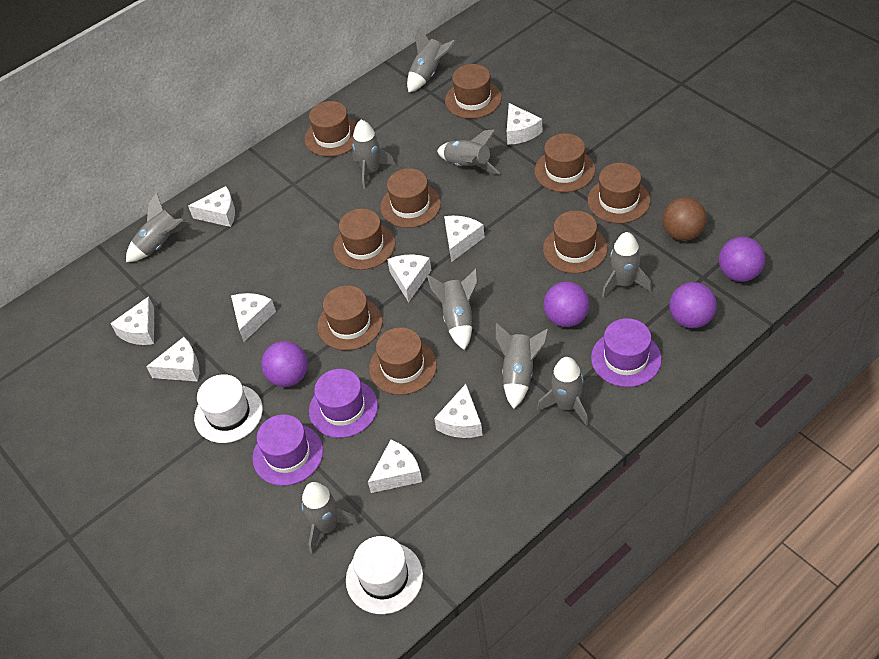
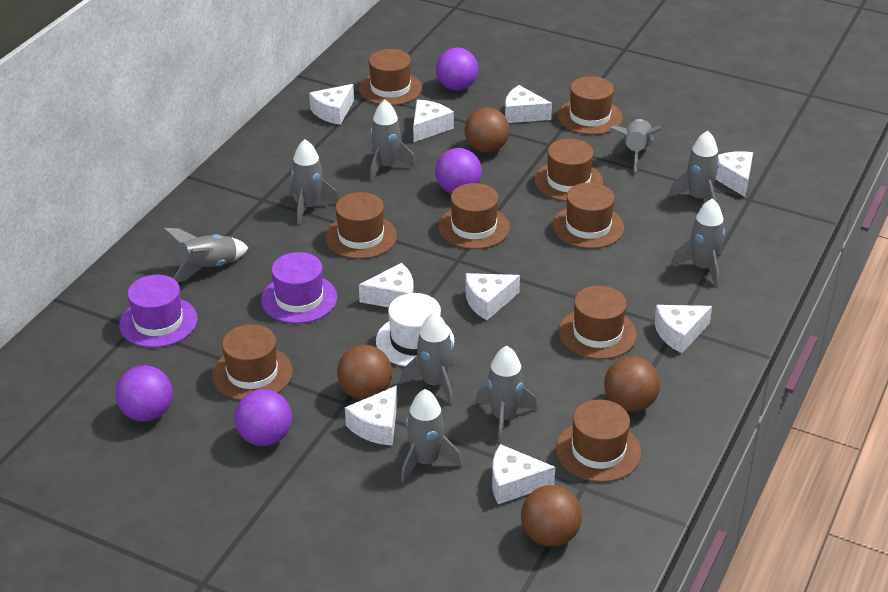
brown ball: [662,197,707,241] = 1 -> [337,345,392,400] [464,107,509,153] [521,485,582,547] [604,356,660,412] = 4
purple hat: [252,414,323,486] [309,369,378,438] [591,318,662,387] = 3 -> [119,275,198,348] [261,252,337,324] = 2
white hat: [194,374,263,443] [346,536,423,614] = 2 -> [376,293,454,367] = 1

